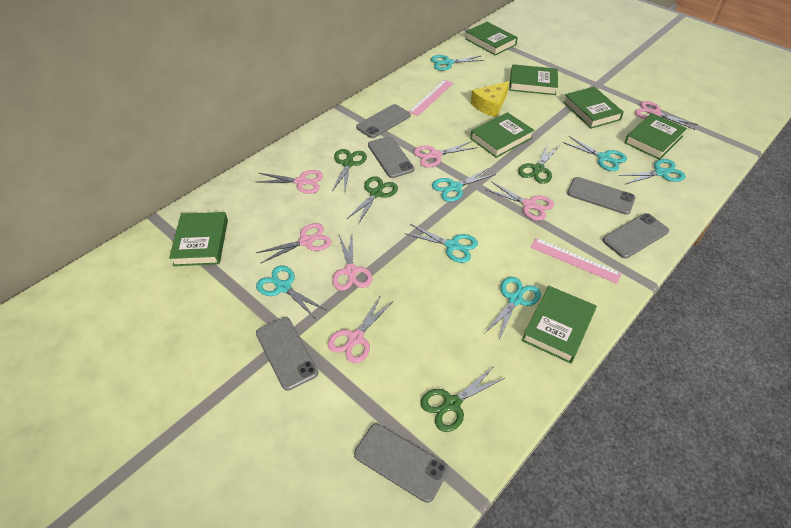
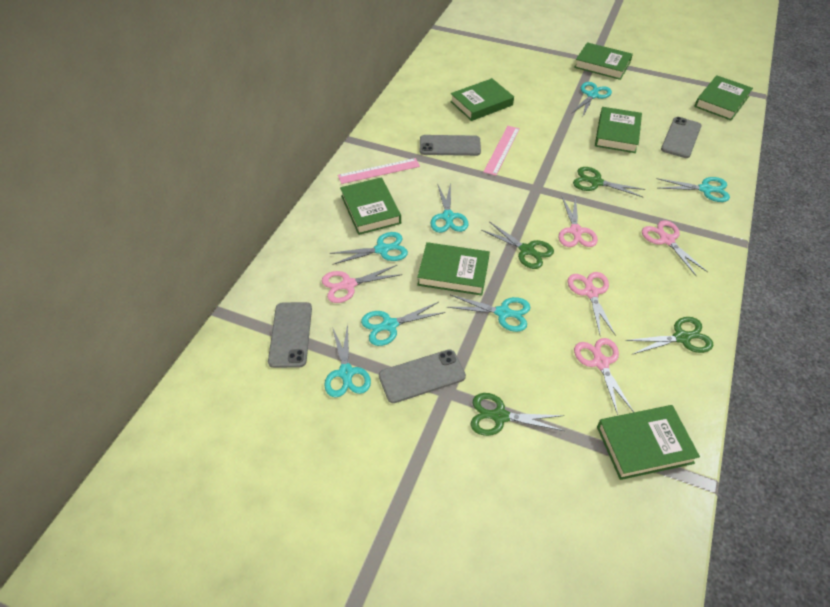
grey phone: [256,317,318,391] [354,423,449,503] [356,104,411,138] [368,136,414,178] [567,177,636,215] [602,213,669,258] = 6 -> [268,302,312,368] [379,349,466,403] [420,135,481,156] [661,117,701,158] = 4
pink scissors: [256,223,331,263] [257,170,323,194] [328,295,392,363] [332,235,372,291] [414,141,477,167] [485,181,554,221] [635,101,698,130] = 7 -> [322,265,402,303] [559,195,598,247] [567,272,616,336] [574,338,634,415] [642,220,708,276] = 5
yellow cheese: [471,81,509,117] = 1 -> none = 0

